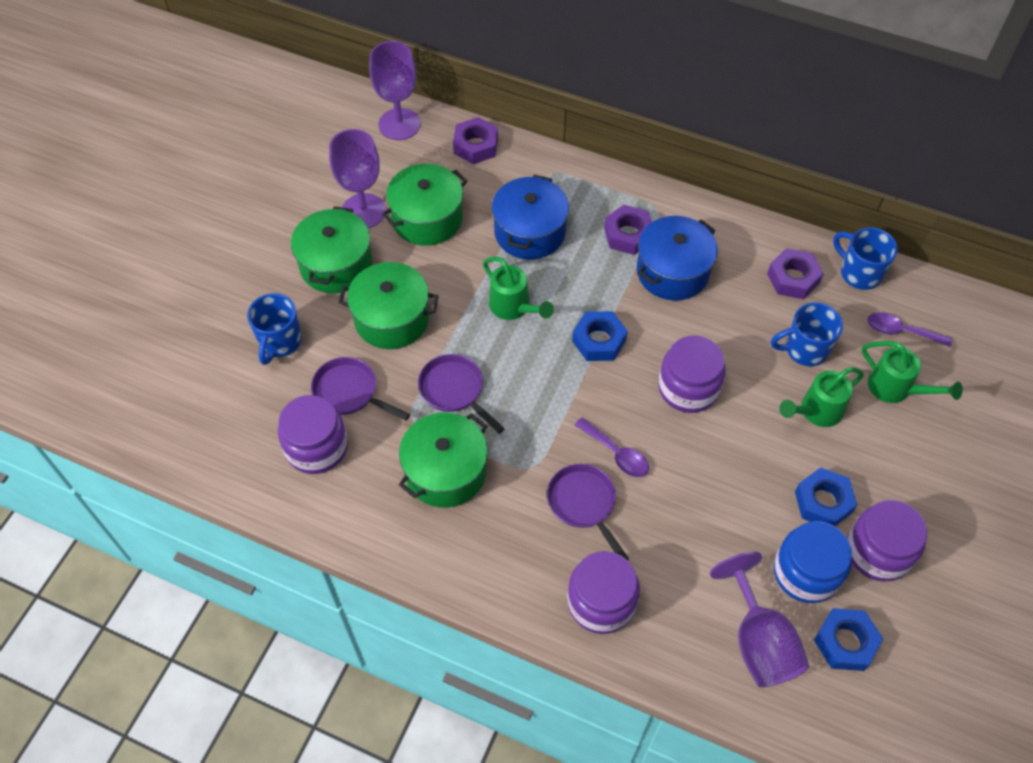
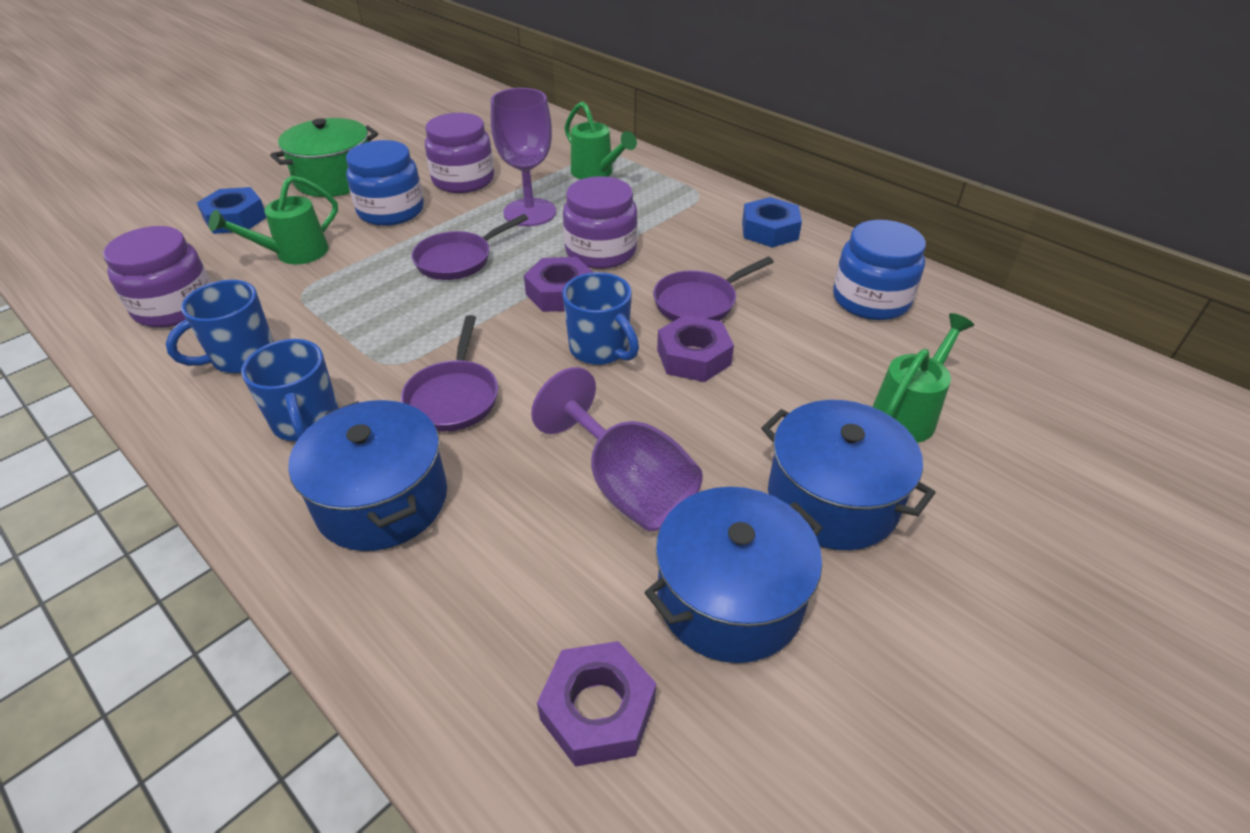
blue jar: [774,521,852,603] = 1 -> [346,140,424,226] [833,220,926,320] = 2
blue nut: [572,311,628,361] [795,467,857,526] [814,608,883,671] = 3 -> [197,187,266,234] [742,197,802,247] = 2
blue pot: [492,175,569,260] [637,216,718,301] = 2 -> [288,400,447,551] [644,487,823,663] [761,400,936,550] = 3
green pot: [291,206,372,294] [338,262,439,349] [382,164,467,246] [399,412,488,508] = 4 -> [270,118,378,197] = 1
purple goblet: [329,129,386,228] [369,41,421,140] [710,552,809,687] = 3 -> [491,88,556,226] [531,367,703,531] = 2
purple jar: [278,395,348,474] [567,551,640,634] [658,336,726,413] [847,500,927,582] = 4 -> [103,226,211,328] [425,113,494,193] [563,176,637,269] = 3
purple spoon: [575,417,649,477] [867,312,952,347] = 2 -> none = 0

